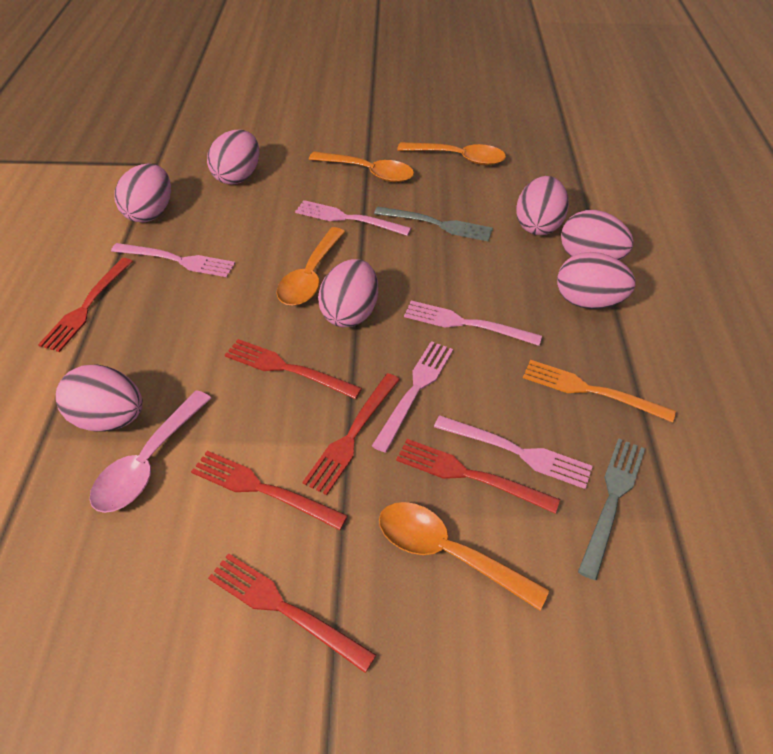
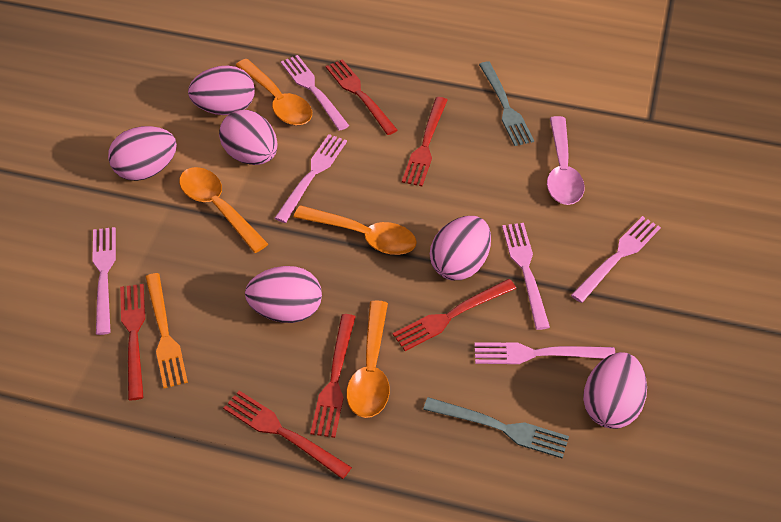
pink egg: [56,364,143,432] [114,164,171,223] [207,130,259,185] [318,259,378,327] [516,176,569,235] [557,252,636,309] [561,210,634,260] = 7 -> [108,126,177,181] [188,66,255,115] [219,110,278,165] [245,266,322,323] [430,216,491,280] [583,352,647,429] = 6
pink fork: [111,243,235,277] [295,200,411,236] [372,341,453,453] [404,300,542,346] [434,415,593,489] = 5 -> [92,227,116,335] [274,134,347,223] [281,55,349,131] [474,342,615,364] [502,223,550,330] [571,216,661,303] = 6

